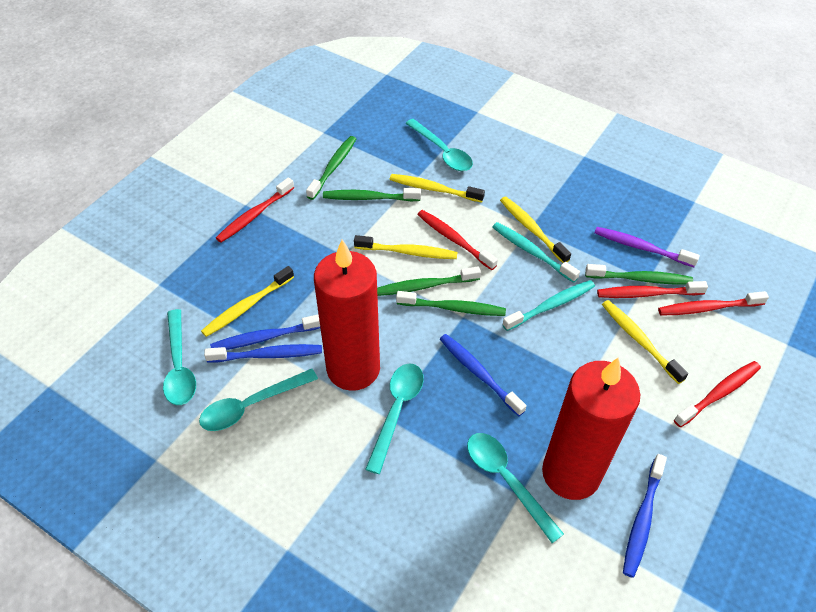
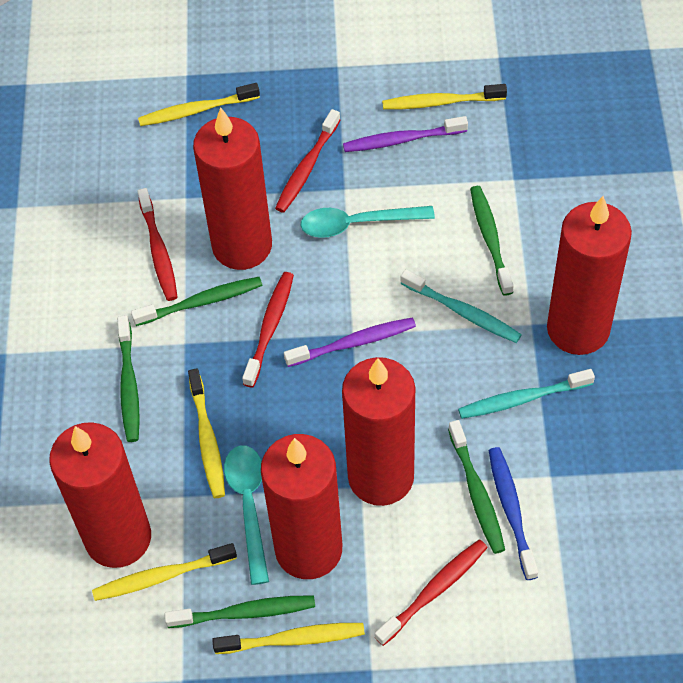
blue toothbrush: [204,344,322,363] [210,314,320,350] [440,334,527,416] [623,454,667,578] = 4 -> [489,447,538,580] = 1
purple toothbrush: [594,227,700,267] = 1 -> [284,317,416,367] [343,116,468,152] = 2
red candle: [314,239,380,391] [542,357,640,500] = 2 -> [49,422,151,568] [193,107,272,270] [261,434,342,579] [342,357,415,506] [547,196,632,355] = 5
red toothbrush: [216,177,294,243] [417,210,498,270] [597,281,708,298] [658,291,769,316] [674,361,761,427] = 5 -> [137,188,178,301] [242,272,294,388] [275,109,340,213] [375,539,488,646] = 4
turquoise spoon: [163,309,196,405] [199,369,318,431] [365,364,424,474] [405,119,473,171] [467,433,564,543] = 5 -> [224,445,269,585] [301,206,435,238] = 2

